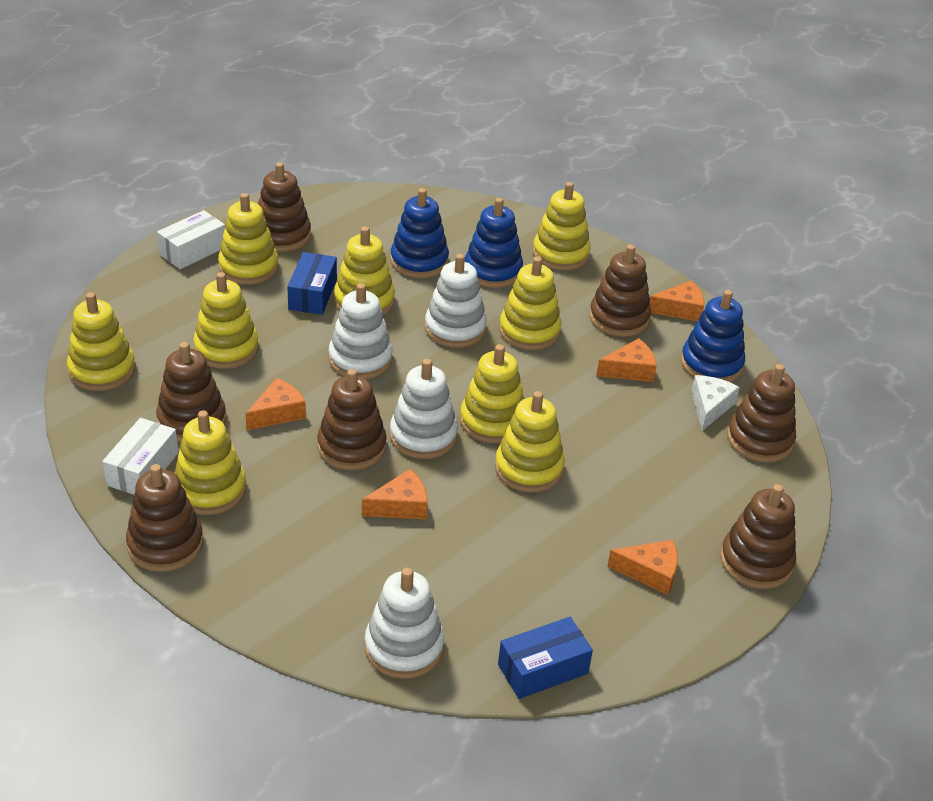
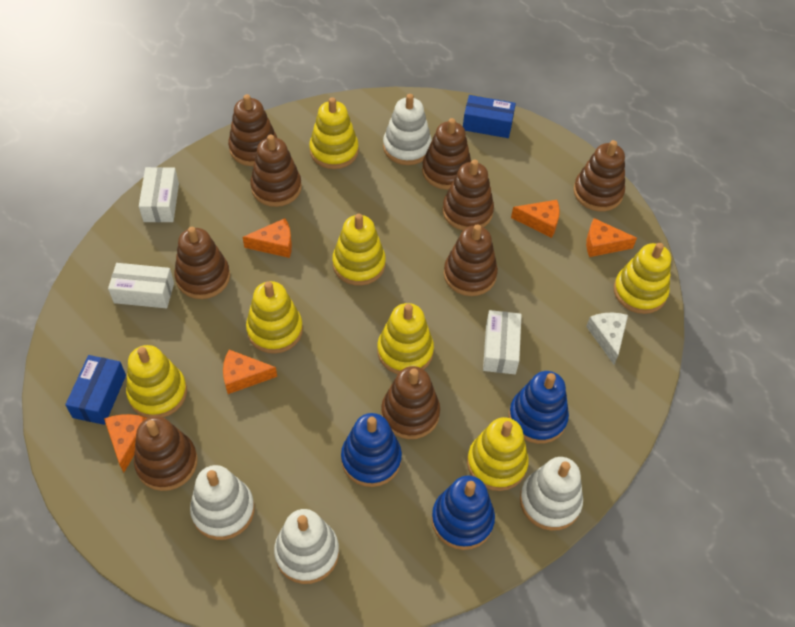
brown stacking toy: [126,464,203,572] [156,342,226,442] [258,162,311,252] [317,369,387,470] [589,245,651,337] [720,484,796,589] [727,364,796,462] = 7 -> [134,416,198,491] [174,227,230,299] [228,94,277,166] [250,135,302,207] [381,366,440,439] [422,118,471,190] [442,159,494,230] [444,224,498,296] [573,140,625,211] = 9
white box: [102,418,178,495] [157,210,225,269] = 2 -> [108,263,174,308] [139,167,179,222] [483,310,522,374] = 3
yellow stacking toy: [67,292,135,391] [175,410,246,515] [193,272,259,369] [218,193,279,285] [334,226,395,315] [460,344,524,443] [495,391,565,492] [499,257,561,350] [533,182,591,271] = 9 -> [126,345,187,418] [246,281,303,354] [309,97,359,169] [332,213,386,286] [377,303,434,374] [467,417,529,491] [614,243,671,314] = 7

